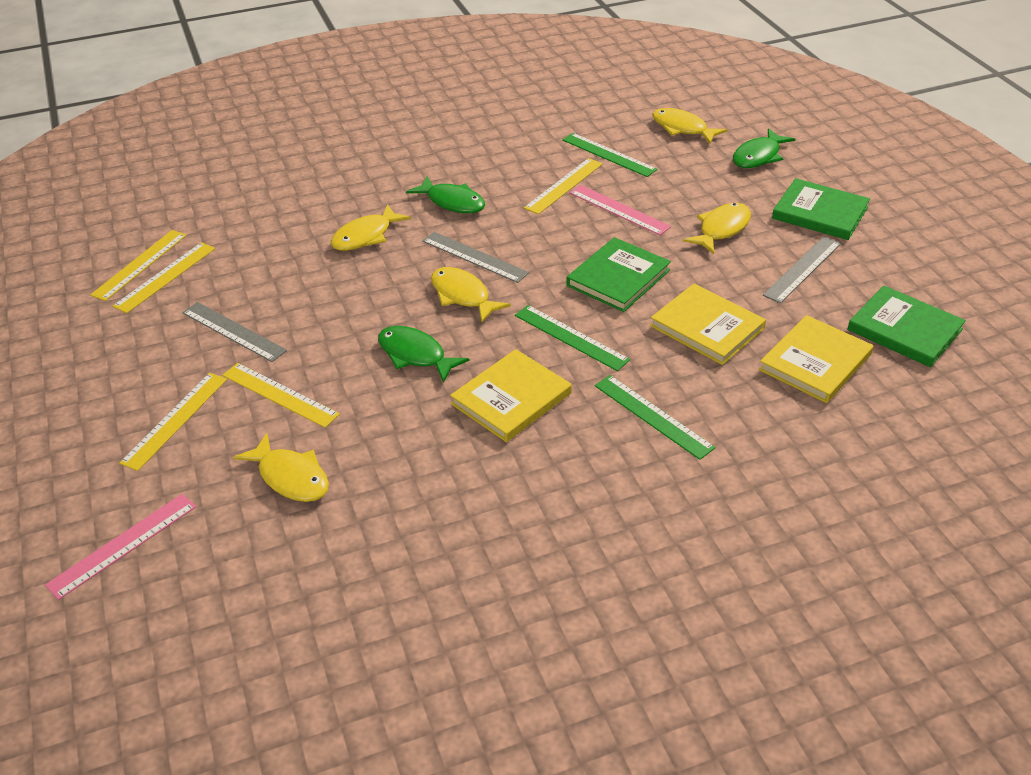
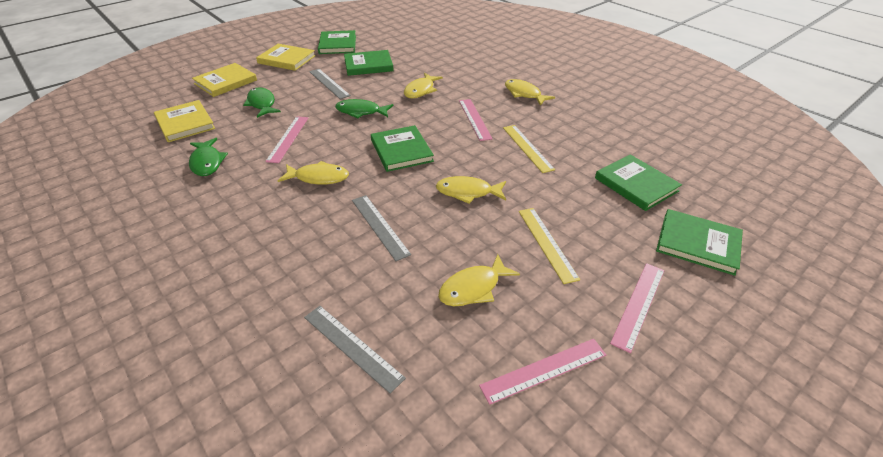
green book: [566,237,671,312] [772,178,870,240] [847,286,966,367] = 3 -> [318,30,356,54] [344,50,394,76] [371,125,434,172] [595,154,682,211] [656,209,743,276] = 5
green ruler: [515,305,630,371] [562,133,658,177] [595,375,716,460] = 3 -> none = 0
pink ruler: [45,494,196,600] [569,185,671,235] = 2 -> [265,116,308,163] [459,99,493,141] [479,339,606,405] [610,263,664,353] = 4
yellow ruler: [90,230,187,301] [113,242,215,313] [119,373,227,471] [222,363,340,428] [524,158,603,214] = 5 -> [503,125,555,173] [519,208,580,284] = 2

